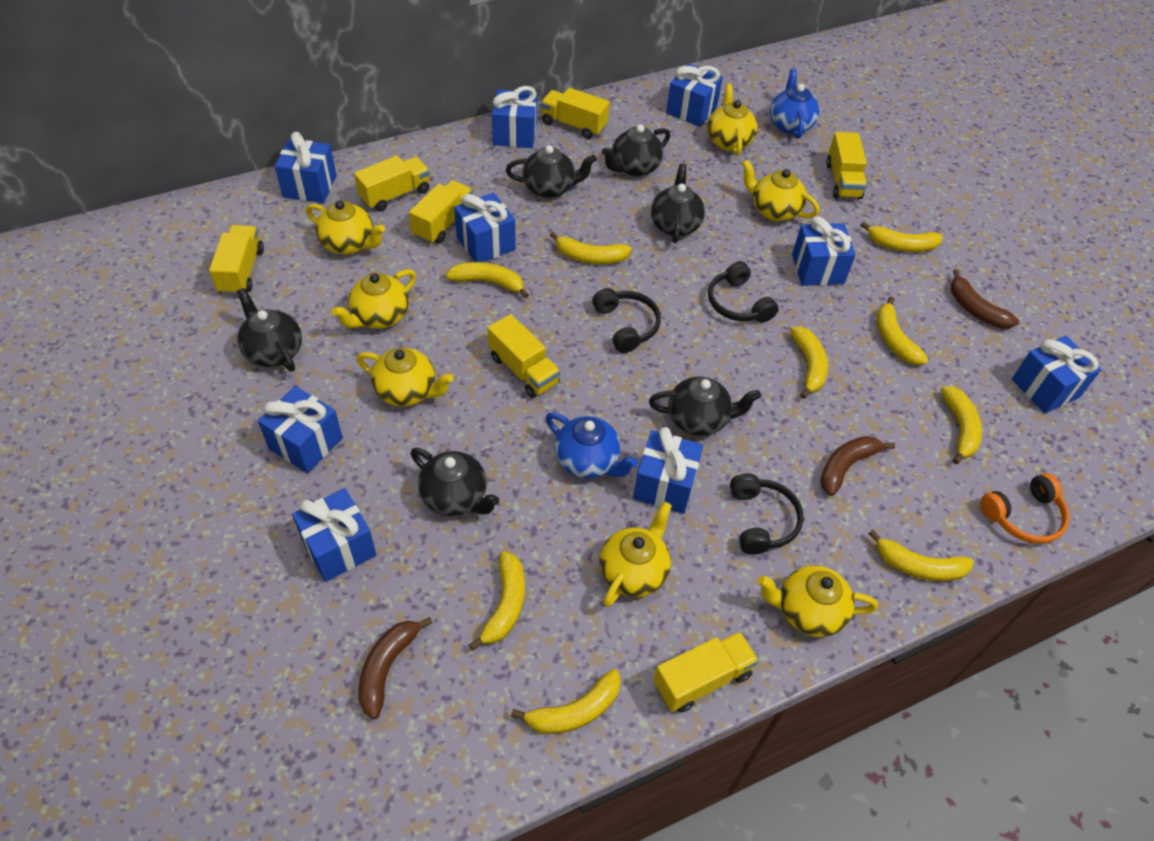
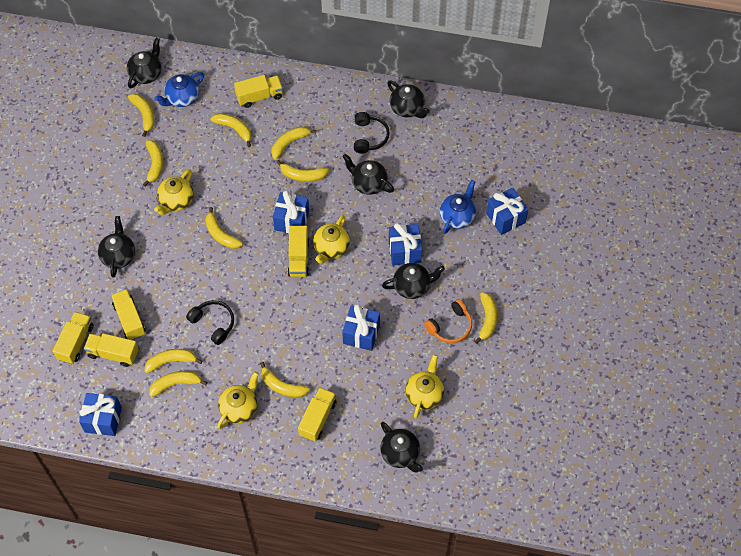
black headphones: [592,288,661,353] [708,261,779,323] [730,473,804,555] = 3 -> [186,300,234,345] [354,112,390,154] = 2
blue gift: [258,386,343,473] [275,132,337,203] [292,488,377,582] [454,193,516,262] [492,86,537,148] [633,427,703,514] [666,64,723,127] [792,216,856,286] [1012,336,1101,414] = 9 -> [79,393,122,436] [273,190,309,233] [342,304,380,351] [389,223,422,266] [486,188,528,235] = 5
brown banana: [358,617,433,719] [820,436,895,496] [951,269,1019,329] = 3 -> none = 0
yellow banana: [446,262,529,299] [469,552,525,650] [511,669,621,734] [550,232,632,264] [790,327,828,399] [860,222,943,252] [868,530,974,581] [877,297,928,365] [941,386,982,464] = 9 -> [128,94,154,137] [143,140,163,187] [145,349,202,373] [149,371,207,397] [205,207,243,249] [210,113,251,147] [260,362,310,398] [271,126,316,160] [276,160,329,182] [474,292,498,344] = 10
yellow teapot: [306,200,385,254] [332,269,416,329] [356,348,453,407] [600,501,672,607] [707,84,758,156] [742,159,820,221] [758,565,878,637] = 7 -> [154,169,194,215] [217,372,259,429] [313,215,350,264] [405,355,444,418] = 4
yellow truck: [209,225,264,295] [354,156,430,212] [409,180,473,244] [488,314,561,398] [541,88,610,139] [653,631,759,713] [826,132,867,199] = 7 -> [53,312,93,364] [84,333,139,367] [111,289,146,340] [234,75,283,108] [288,226,310,277] [298,387,337,442] = 6

